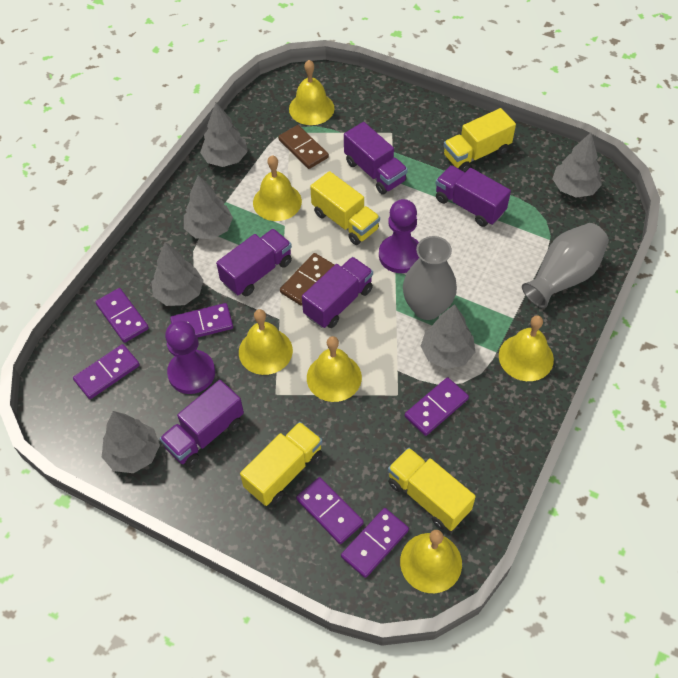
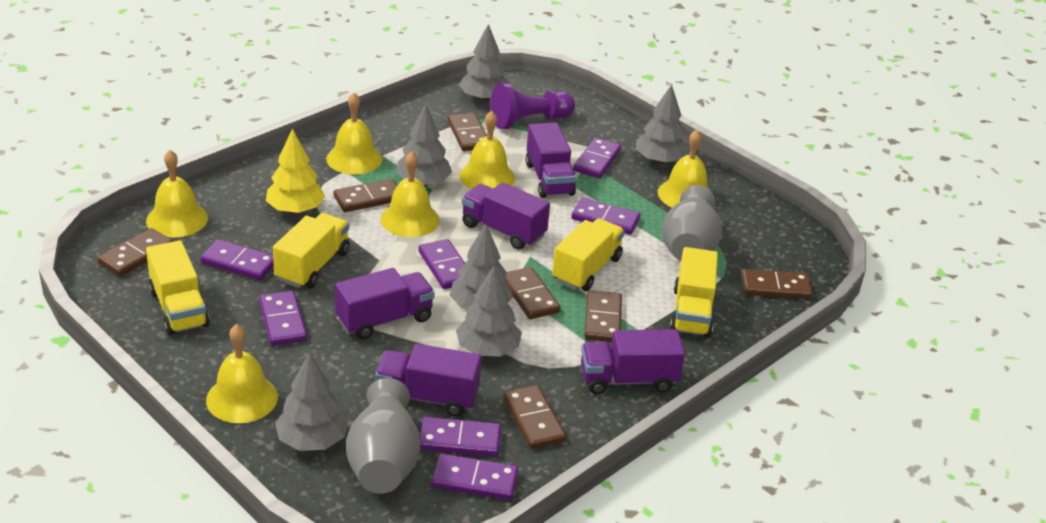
brown domino: [278,125,329,169] [280,253,334,306] = 2 -> [97,228,173,276] [334,179,397,212] [447,113,487,151] [503,385,566,449] [505,267,560,319] [585,290,622,342] [741,269,813,299] = 7
purple domino: [73,344,140,399] [96,288,149,343] [170,303,233,338] [296,477,364,544] [341,508,409,578] [404,377,469,436] = 6 -> [200,239,274,280] [259,291,307,346] [418,239,465,289] [420,417,501,457] [431,453,519,500] [571,198,641,235] [573,138,621,178] = 7
purple pawn: [165,321,215,394] [379,199,419,273] = 2 -> [491,83,575,129] = 1
yellow tree: none = 0 -> [266,128,325,214] = 1

